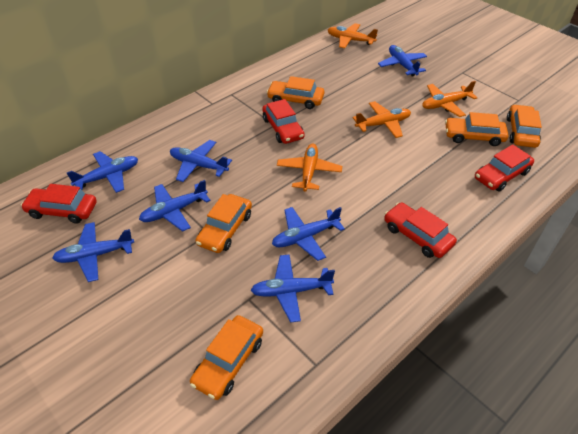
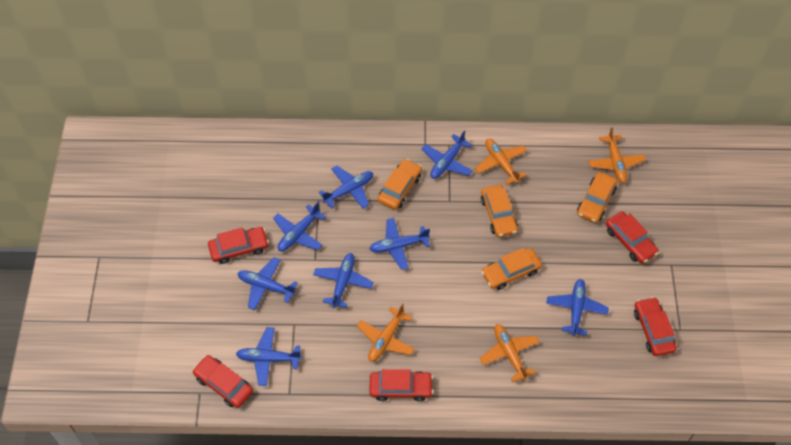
blue plane: [52,222,134,282] [67,151,138,193] [139,180,211,232] [170,140,232,182] [251,255,335,323] [272,207,345,261] [378,45,427,76] = 7 -> [236,327,302,386] [238,257,298,310] [273,202,326,251] [313,253,374,308] [319,166,373,209] [369,218,430,270] [422,131,473,179] [546,279,609,336] = 8
orange car: [190,315,263,400] [195,194,252,253] [267,76,324,109] [445,112,508,146] [507,104,542,148] = 5 -> [378,159,422,210] [481,185,518,237] [481,248,542,290] [577,172,618,223] = 4
red car: [21,184,97,224] [262,99,305,144] [384,202,457,258] [475,144,534,192] = 4 -> [193,355,253,408] [208,227,269,264] [370,369,433,401] [606,211,659,264] [634,297,677,356] = 5

